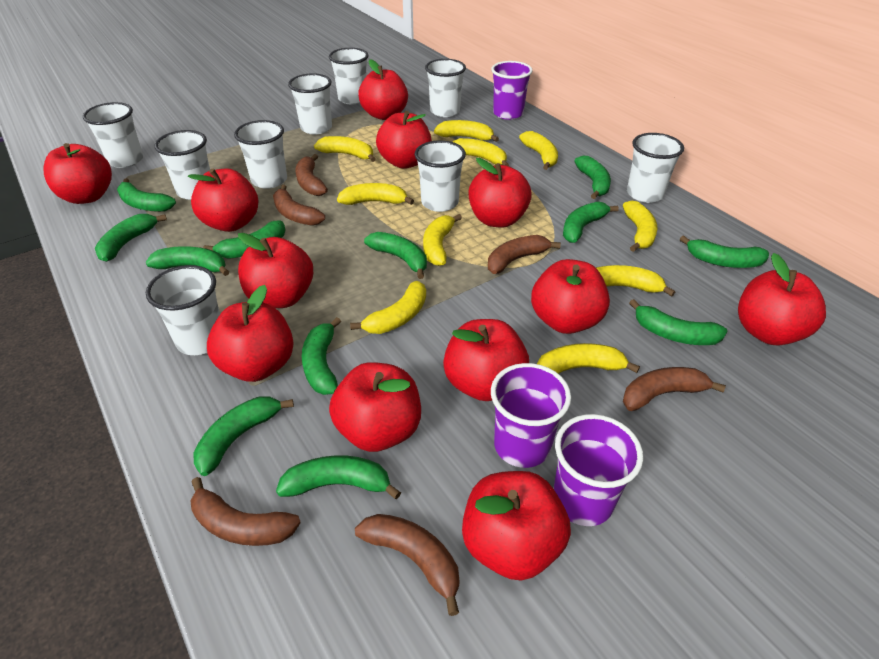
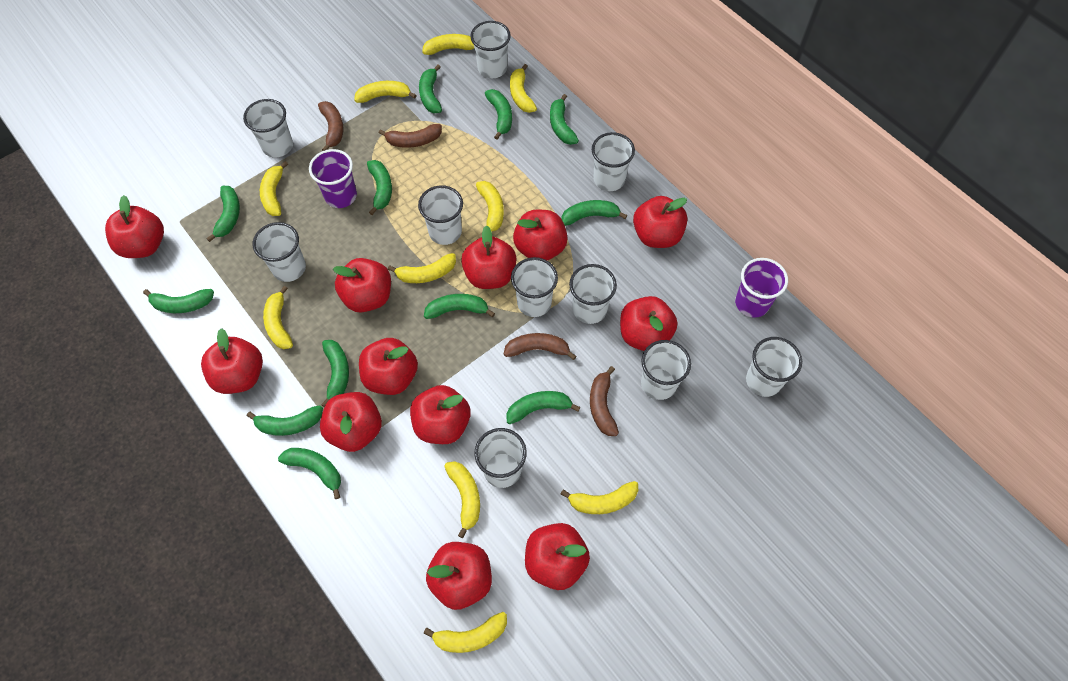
brown banana: [190,477,301,546] [273,185,325,226] [296,154,328,196] [355,514,460,616] [488,235,561,274] [623,367,726,411] = 6 -> [318,101,344,151] [379,124,442,148] [504,333,576,360] [590,366,619,436] = 4
purple cup: [491,61,532,120] [491,363,571,468] [553,414,643,526] = 3 -> [309,149,357,208] [735,258,788,318] = 2
white cup: [83,102,143,168] [146,265,220,355] [154,130,210,200] [234,120,287,189] [288,73,332,135] [329,48,369,104] [415,140,466,212] [425,59,466,117] [627,133,684,203] = 9 -> [243,99,293,158] [253,222,306,282] [418,185,463,245] [470,21,511,78] [474,428,527,488] [511,257,558,317] [569,264,617,324] [592,132,635,191] [641,340,691,400] [746,337,802,397] = 10

